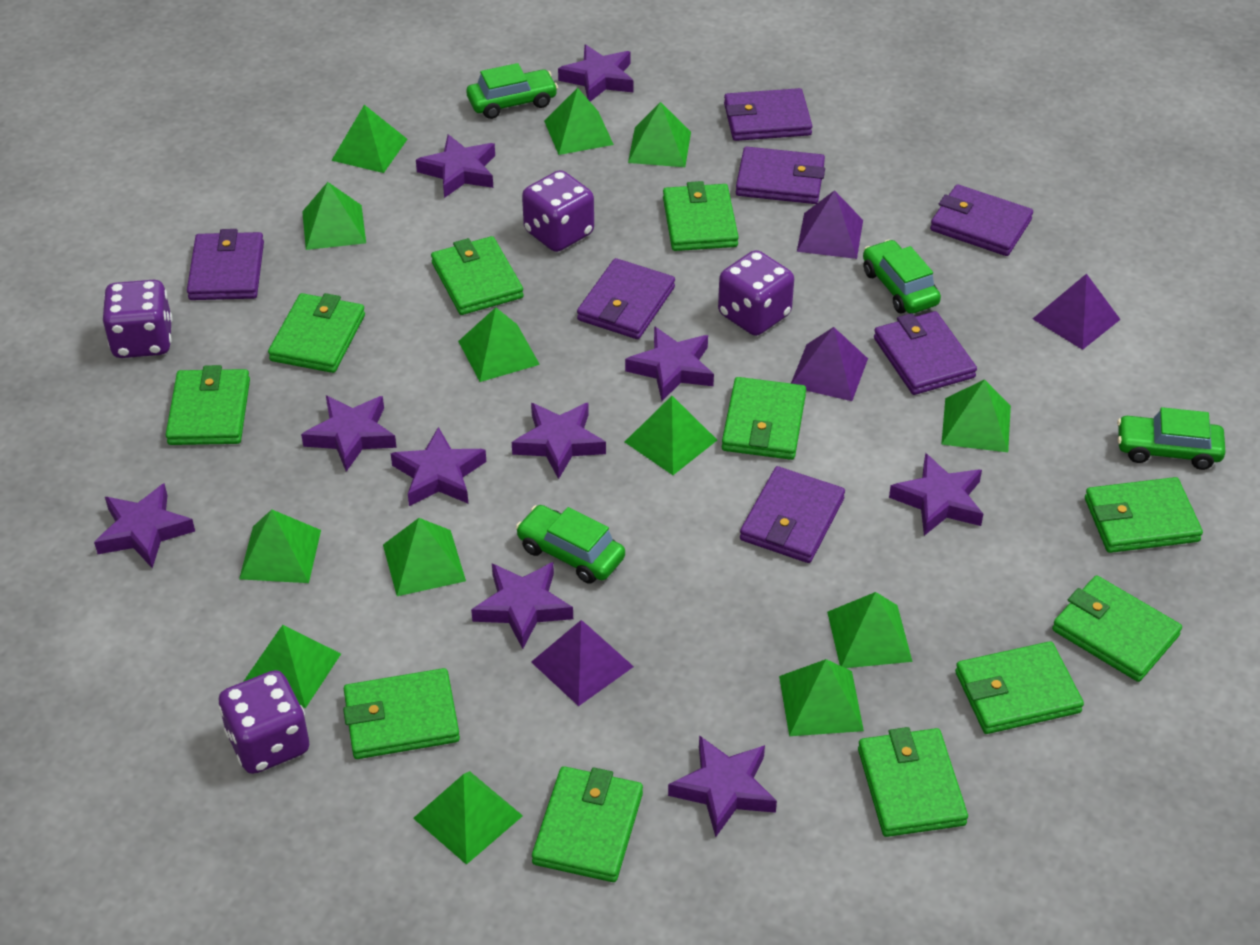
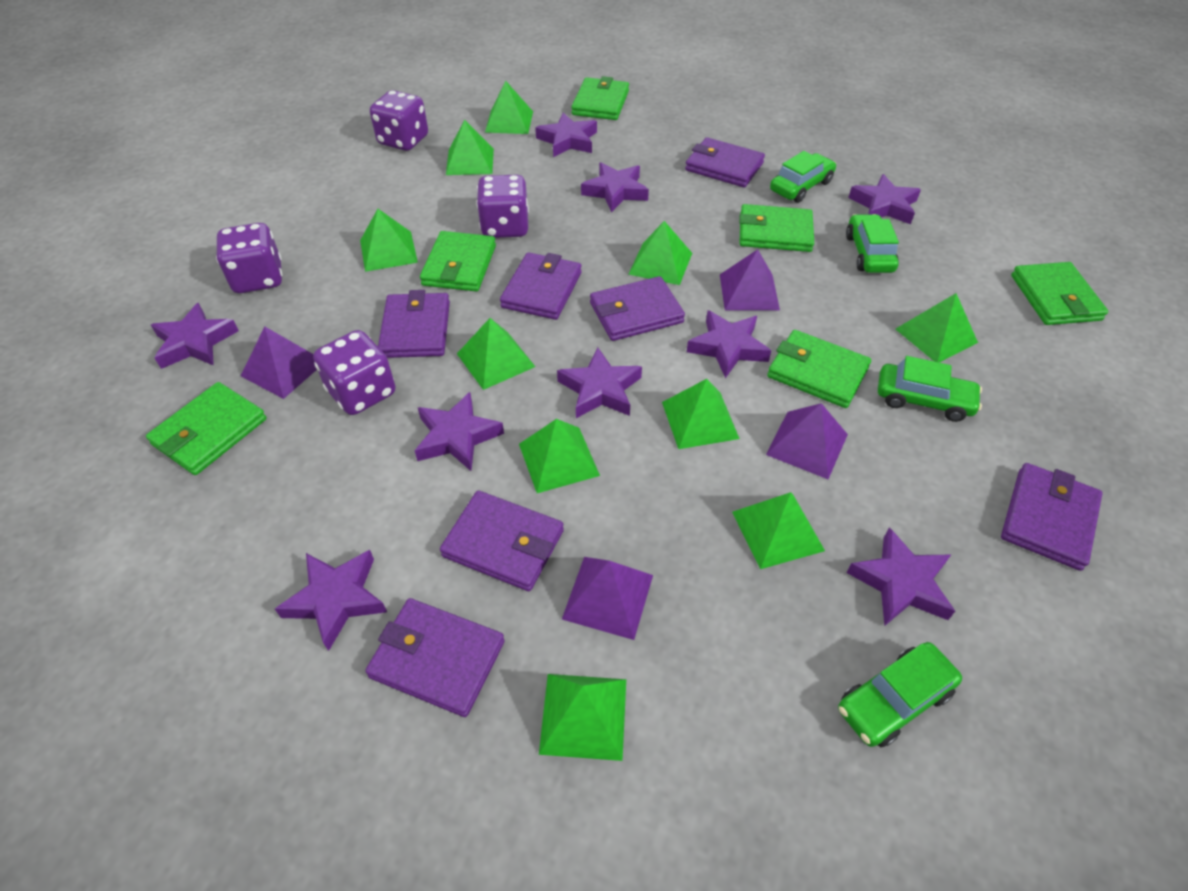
green pyramid: [239,509,321,583] [243,625,341,708] [302,182,366,250] [331,105,407,173] [383,518,466,596] [413,771,523,865] [458,307,540,382] [544,88,614,155] [625,396,717,475] [628,102,691,167] [779,659,864,736] [827,592,912,668] [941,379,1011,452] = 13 -> [360,209,418,272] [446,120,494,175] [457,318,535,390] [485,81,533,134] [519,419,600,493] [539,674,626,761] [628,221,692,285] [662,379,740,449] [732,492,825,569] [896,293,978,363] = 10
green wallet: [166,365,250,445] [268,293,365,373] [343,668,460,759] [431,236,524,315] [532,766,643,882] [663,181,739,251] [722,377,806,460] [858,727,968,837] [955,641,1084,734] [1052,575,1182,682] [1085,477,1203,553] = 11 -> [146,382,266,475] [420,231,496,291] [571,76,629,120] [739,204,814,252] [767,330,871,408] [1011,262,1108,325] = 6
purple star: [94,483,195,568] [301,396,397,472] [391,427,486,506] [416,134,495,198] [471,562,573,649] [512,403,606,479] [558,44,633,102] [625,326,714,401] [668,735,777,837] [889,453,983,536] = 10 -> [151,303,239,369] [275,550,387,651] [415,392,504,471] [535,113,597,157] [557,347,642,418] [581,163,649,212] [687,310,771,378] [847,527,955,626] [848,174,921,224] = 9

